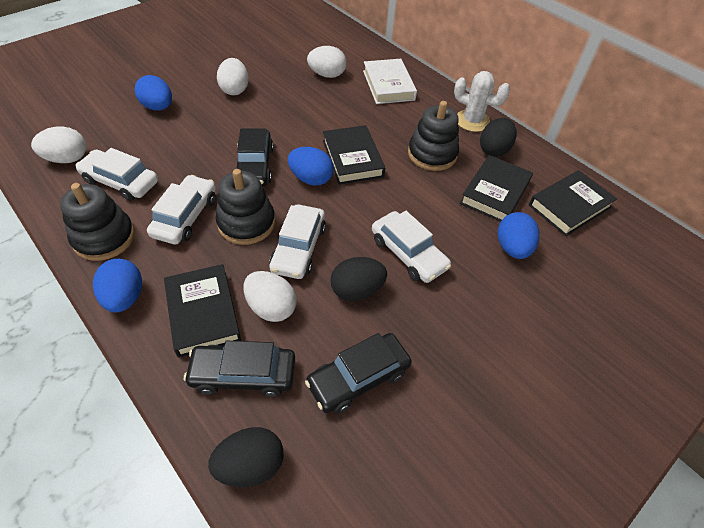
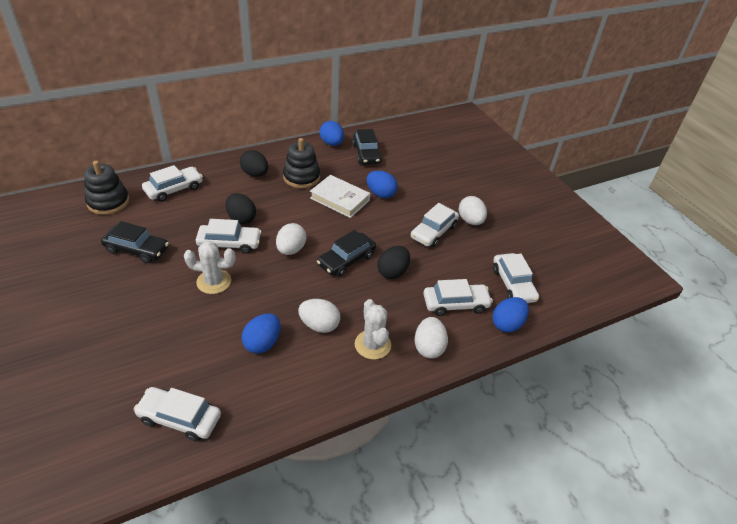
black book: [164,264,241,358] [323,125,385,185] [460,155,533,222] [529,170,617,236] = 4 -> none = 0
black stacking toy: [60,183,135,261] [216,169,275,245] [408,101,459,171] = 3 -> [84,161,130,215] [283,138,320,188] = 2
white cactus: [454,71,510,132] = 1 -> [184,241,235,294] [355,299,391,360] = 2
white car: [76,148,158,201] [147,175,216,244] [269,204,326,279] [372,211,451,283] = 4 -> [134,387,221,442] [142,165,203,202] [196,219,261,253] [411,203,459,247] [423,279,493,316] [493,253,539,303] = 6

